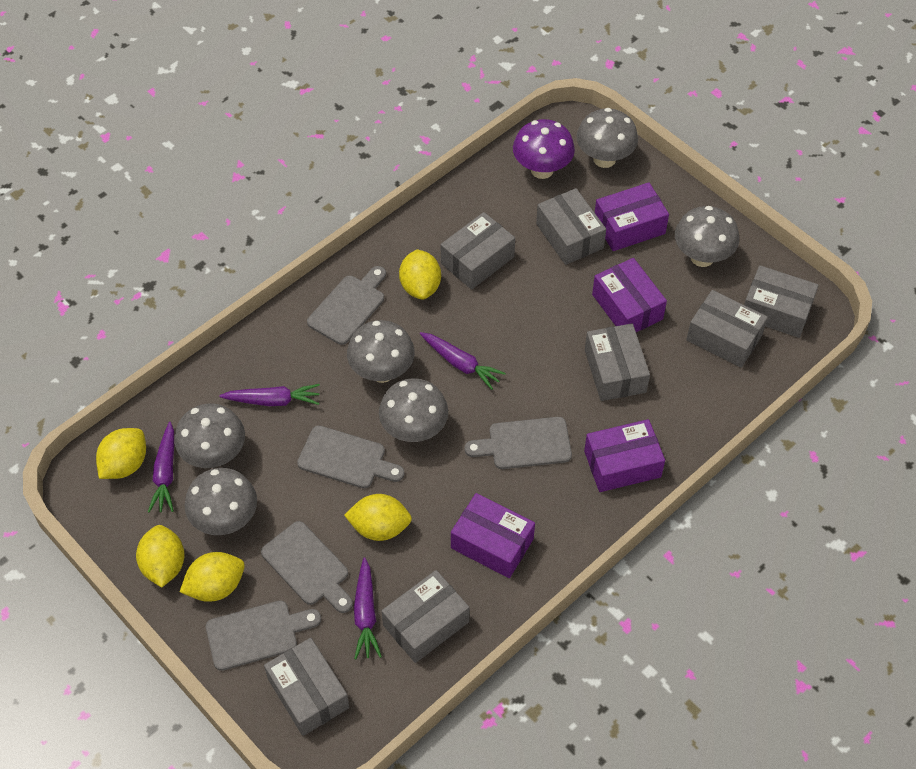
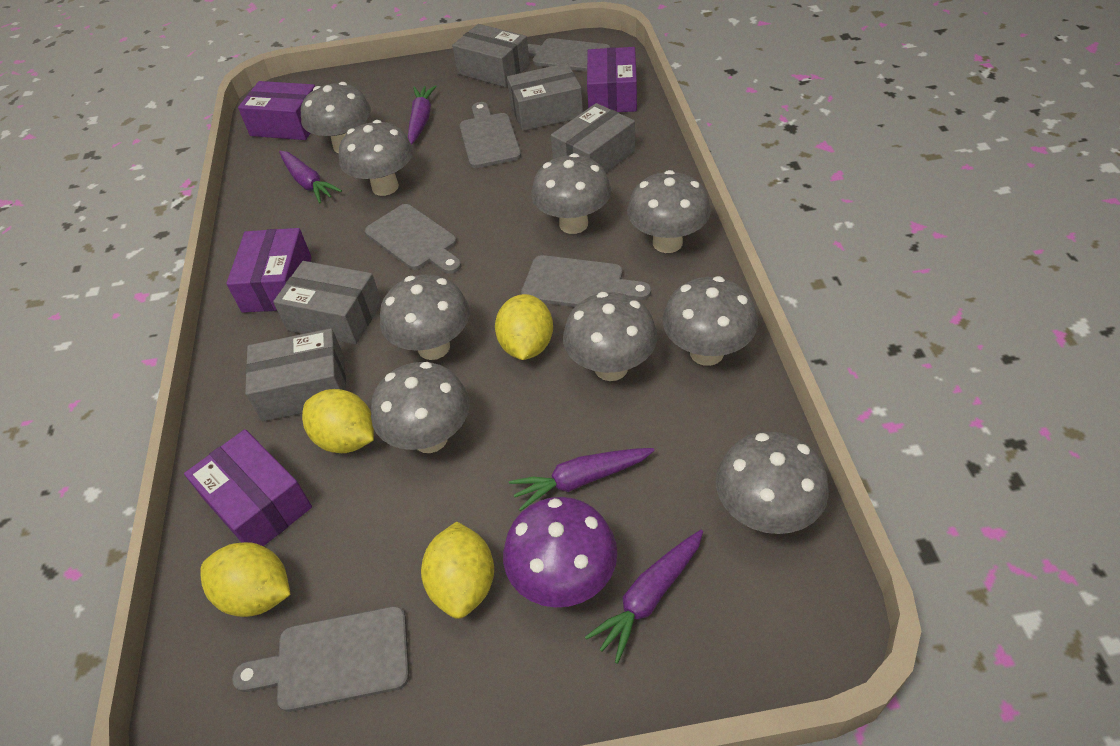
grey box: [264,638,349,736] [382,570,470,663] [441,212,515,289] [536,188,606,265] [585,324,650,401] [686,290,768,368] [744,265,819,338] = 7 -> [245,328,346,421] [273,261,382,344] [452,24,530,87] [507,63,583,131] [551,103,635,173] = 5
grey mushroom: [174,403,245,468] [185,468,257,535] [347,320,415,383] [379,378,448,442] [576,108,638,168] [675,206,739,267] = 6 -> [301,82,371,153] [339,120,413,196] [371,362,469,453] [380,274,470,360] [531,153,611,234] [563,292,657,381] [627,170,711,253] [663,276,758,366] [716,431,829,534] = 9
yellow lemon: [96,428,146,479] [136,525,185,587] [180,552,245,602] [344,494,412,541] [399,249,441,300] = 5 -> [200,542,291,617] [302,389,374,453] [421,522,494,619] [495,294,553,360] = 4

